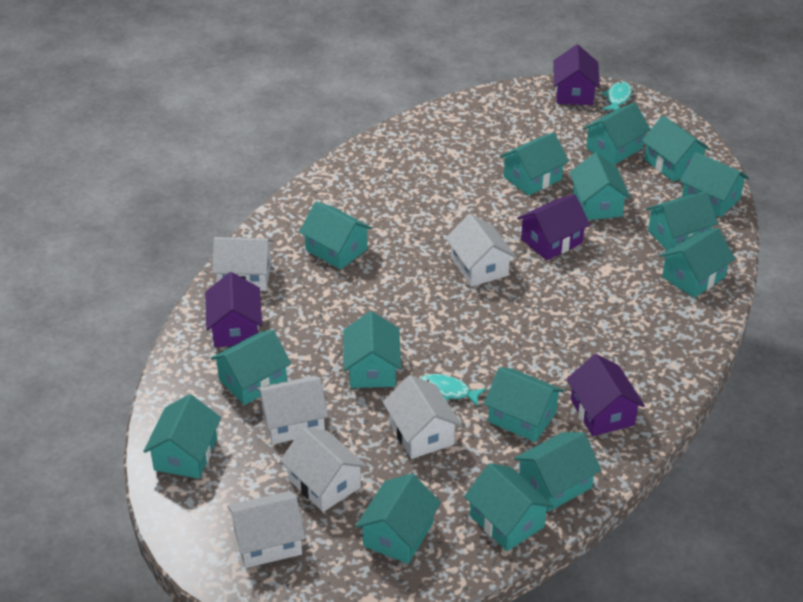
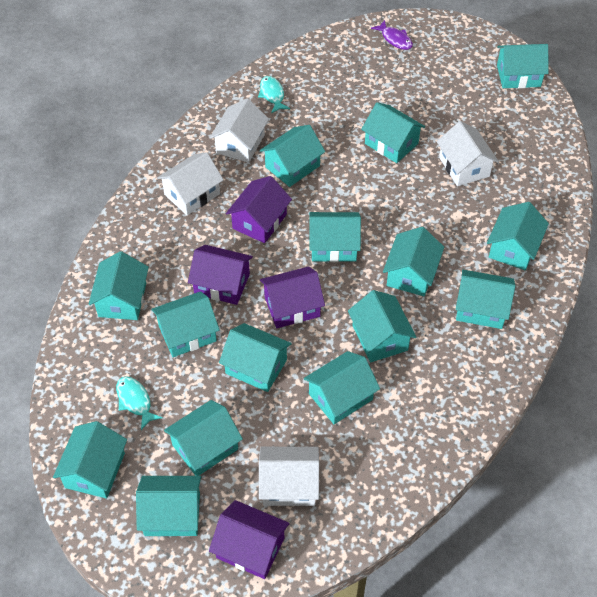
purple fish: none = 0 -> [371,20,413,50] = 1
white house: [212,237,273,291] [227,491,306,568] [256,376,328,444] [280,427,367,512] [383,375,462,459] [446,214,516,287] = 6 -> [157,152,224,215] [209,98,269,163] [259,447,319,506] [437,121,499,186] = 4

